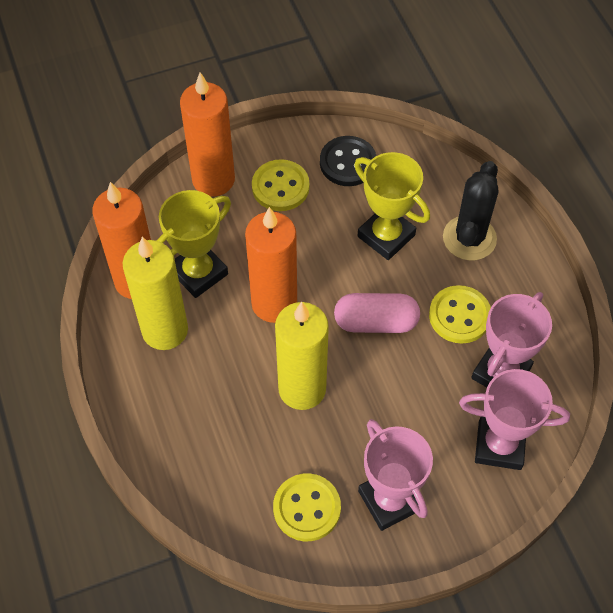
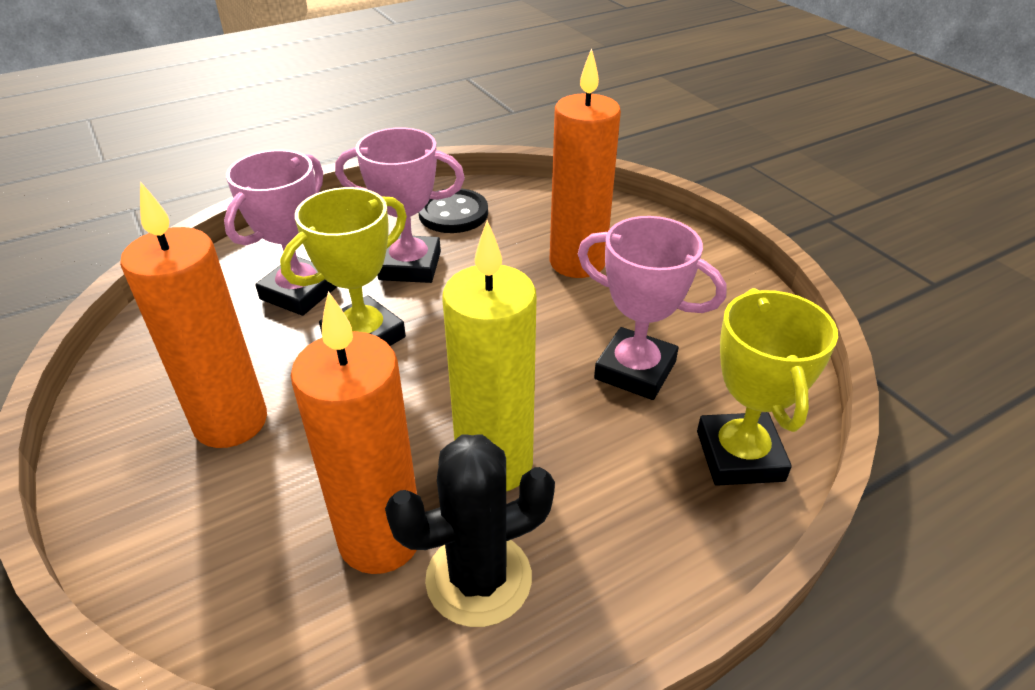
pink capsule: [334,293,420,333] = 1 -> none = 0
yellow button: [252,159,309,211] [273,473,341,541] [429,285,491,344] = 3 -> none = 0
yellow candle: [123,237,188,350] [275,302,329,410] = 2 -> [442,220,537,491] = 1

